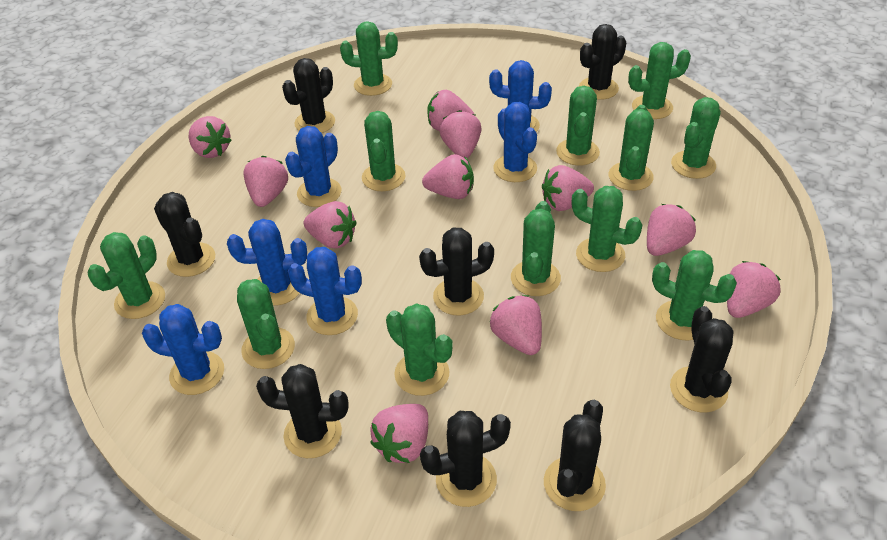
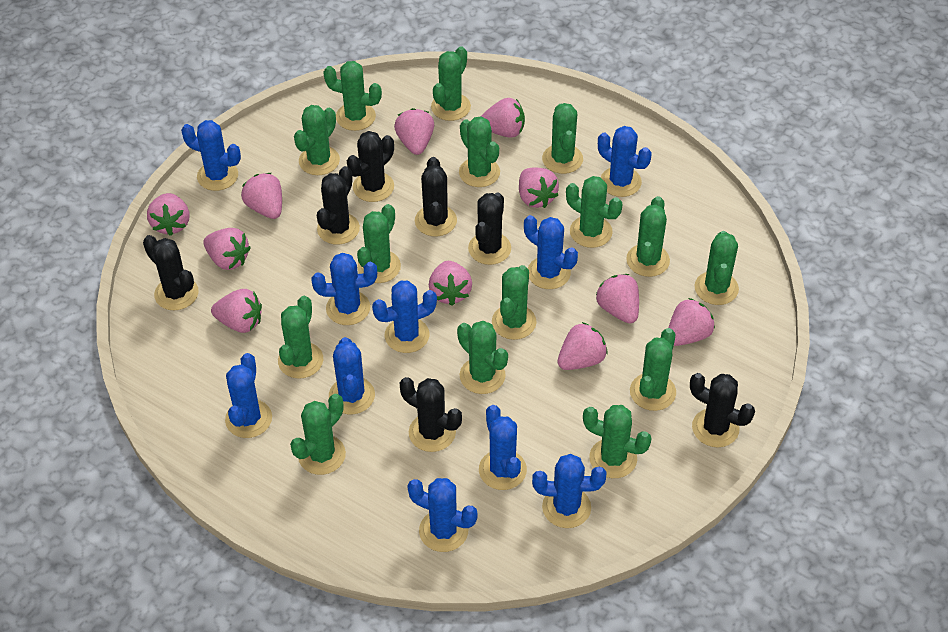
black cactus: [154,192,215,277] [256,364,349,458] [282,58,335,133] [419,228,494,315] [420,411,511,507] [544,400,606,511] [579,24,626,100] [670,306,734,412] = 8 -> [143,235,199,310] [317,166,360,245] [347,131,394,202] [400,377,462,452] [415,157,457,237] [468,193,511,265] [690,373,755,448] = 7
blue cactus: [142,304,224,395] [227,219,307,306] [285,126,341,207] [288,247,362,335] [489,60,552,132] [493,102,537,182] = 6 -> [181,120,241,191] [225,353,272,438] [312,253,377,325] [329,337,375,414] [372,281,437,353] [407,478,478,552] [479,405,527,490] [524,215,578,289] [532,454,606,528] [598,126,651,197] = 10
green cactus: [87,232,165,319] [237,279,295,369] [340,21,398,96] [362,111,406,191] [386,303,453,396] [511,201,561,296] [556,86,600,166] [572,186,642,272] [608,105,654,191] [628,42,691,119] [652,250,737,341] [671,97,721,179] = 12 -> [278,296,323,379] [290,394,346,475] [294,105,340,175] [323,61,382,131] [357,204,401,283] [431,46,471,121] [457,321,508,394] [459,116,500,187] [492,265,537,340] [542,103,583,174] [566,176,622,248] [583,405,652,478] [626,196,670,277] [630,328,676,411] [695,231,739,305] = 15

